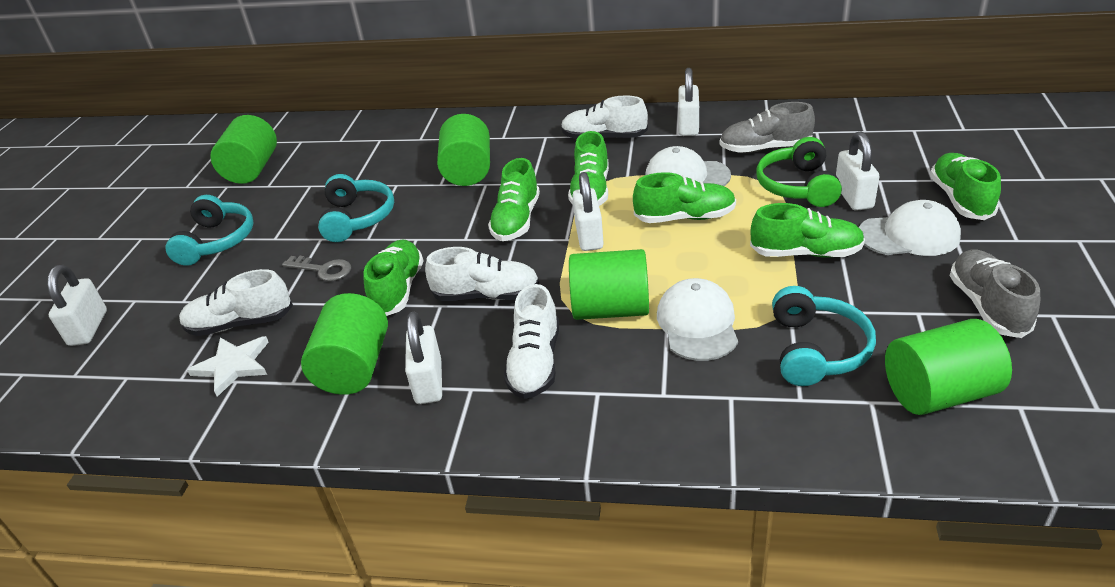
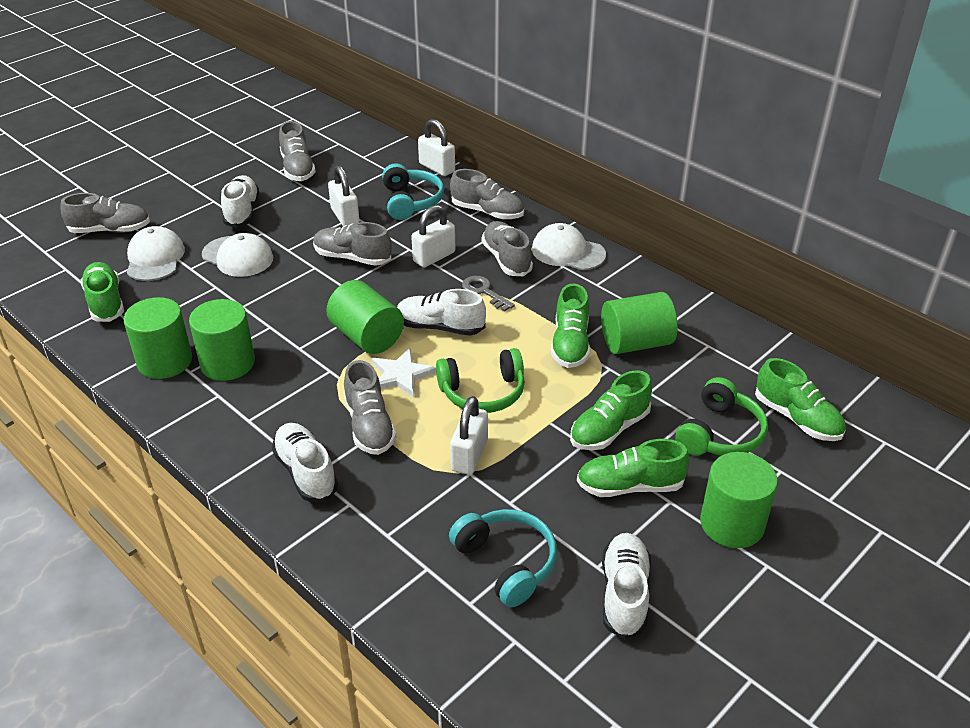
green headphones: [756,137,842,207] = 1 -> [436,348,525,413] [675,377,768,456] = 2
green shoe: [364,239,423,316] [488,158,540,241] [568,131,609,206] [633,172,736,223] [750,203,865,258] [930,153,1001,220] = 6 -> [81,262,124,322] [551,284,590,368] [570,370,652,450] [577,439,689,497] [755,358,846,441] = 5
grey shoe: [720,102,815,153] [950,249,1040,338] = 2 -> [60,193,150,233] [279,121,316,181] [313,222,392,266] [344,360,396,455] [450,169,524,219] [482,221,533,276] = 6
turquoise headphones: [166,195,254,266] [318,174,394,242] [772,286,876,386] = 3 -> [382,163,444,220] [449,509,557,607] = 2
white padlock: [47,265,107,346] [405,312,442,404] [572,172,604,251] [678,68,699,136] [836,131,880,211] = 5 -> [328,165,359,226] [411,205,455,268] [418,119,455,176] [450,396,488,475] = 4

